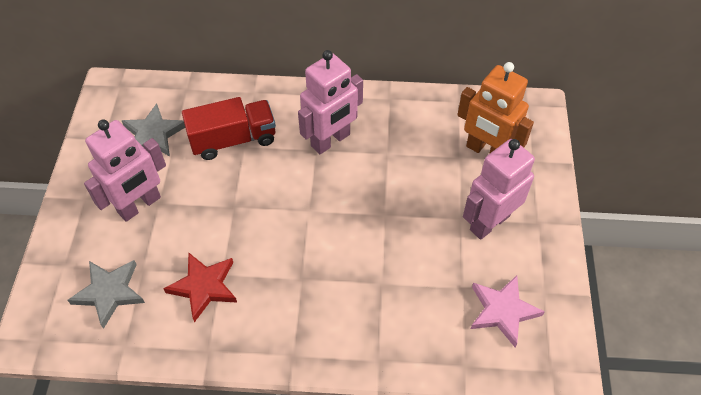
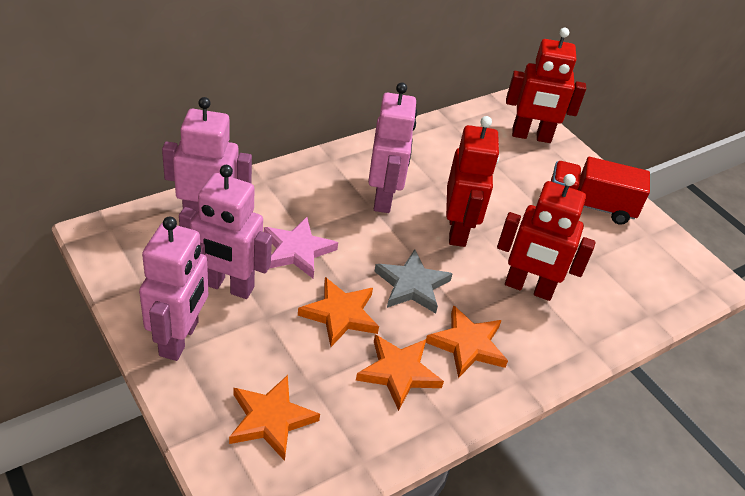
grey star: [68,260,145,329] [122,103,185,156] = 2 -> [374,249,452,314] = 1
orange robot: [457,62,534,154] = 1 -> none = 0
orange star: none = 0 -> [229,375,320,461] [298,277,379,347] [356,334,444,411] [426,305,508,378] = 4
pink robot: [84,119,166,222] [298,50,363,154] [463,139,535,240] = 3 -> [139,216,208,361] [162,97,252,212] [179,165,272,299] [368,82,417,213] = 4
red robot: none = 0 -> [446,116,499,247] [497,174,596,301] [506,28,586,143] = 3
red star: [163,253,237,322] = 1 -> none = 0

